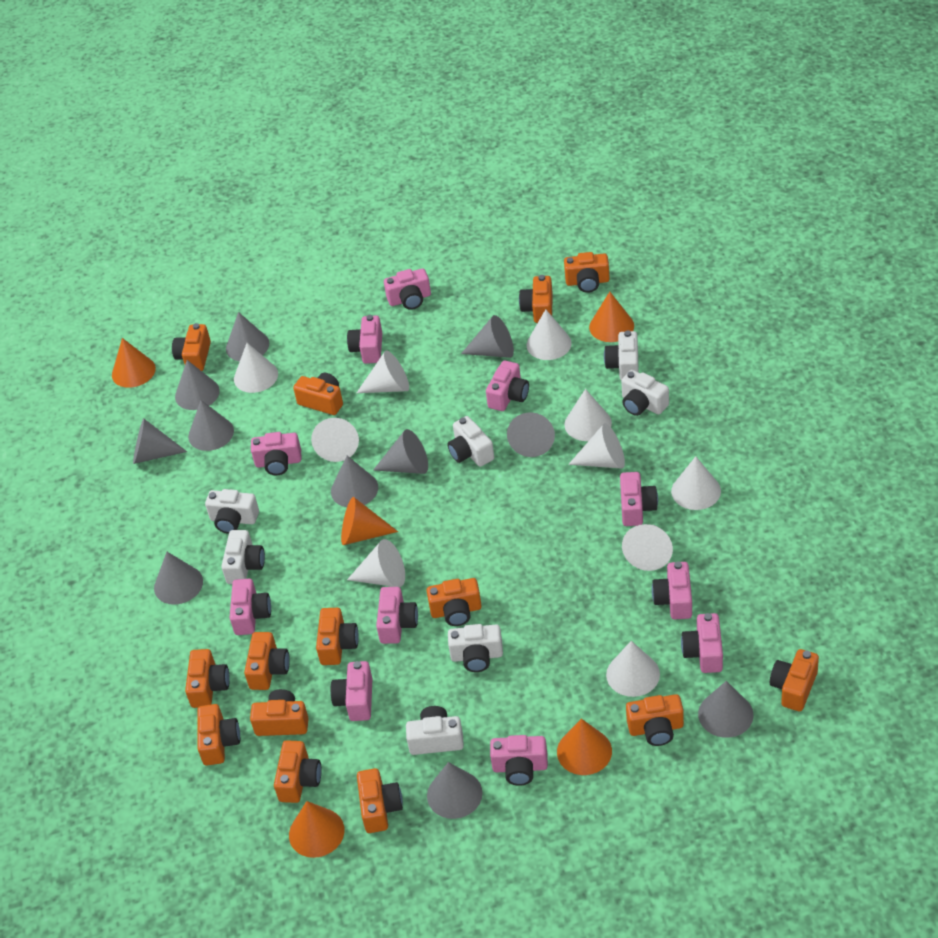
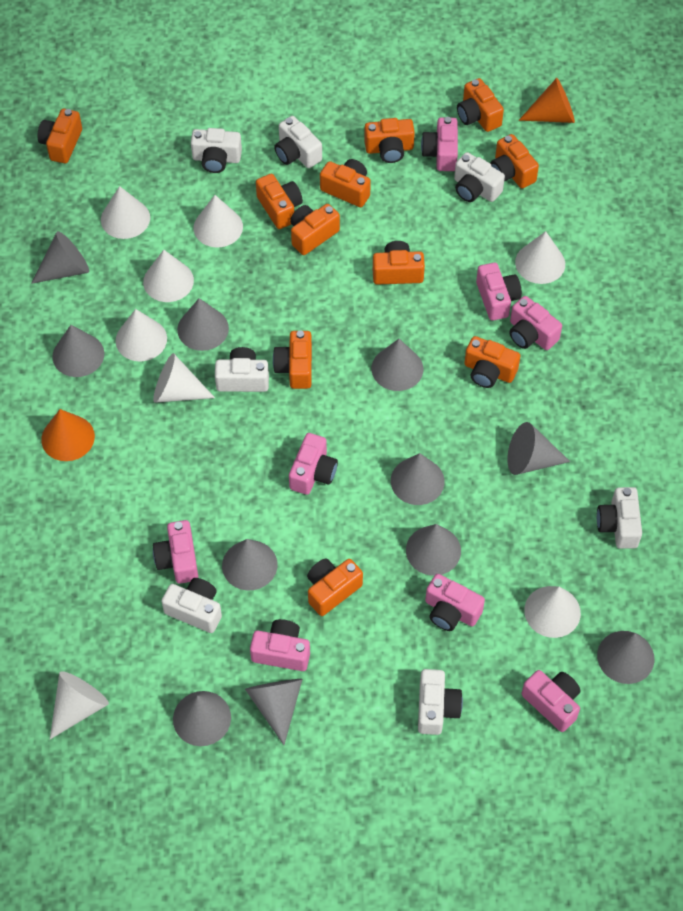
orange camera: [172,323,211,371] [185,649,230,708] [197,704,240,766] [244,632,290,690] [250,689,309,736] [274,740,322,803] [293,373,343,415] [316,608,359,665] [357,768,403,833] [426,578,482,626] [519,275,553,323] [564,252,610,293] [626,694,684,746] [770,649,819,711] = 14 -> [37,109,82,163] [256,174,303,229] [273,330,312,389] [290,204,340,255] [307,559,363,616] [320,159,371,207] [364,118,415,163] [373,241,425,285] [457,78,504,132] [464,336,520,388] [490,134,539,188] = 11
orange cone: [112,338,156,388] [289,801,344,858] [341,497,398,545] [557,719,612,775] [589,292,634,342] = 5 -> [41,409,95,461] [519,78,575,123] = 2
pink camera: [230,579,271,635] [251,432,301,475] [330,661,372,721] [347,315,382,364] [376,587,418,644] [384,268,431,310] [486,360,529,411] [490,735,548,786] [620,472,658,526] [652,561,692,619] [681,613,723,673] = 11 -> [153,520,198,584] [250,619,310,671] [289,433,338,495] [421,117,458,171] [425,574,485,631] [476,263,522,321] [509,296,562,350] [522,670,581,732] = 8
white cone: [234,343,278,393] [311,418,359,462] [347,539,405,587] [357,351,409,393] [526,309,572,360] [564,389,612,441] [568,423,625,469] [606,641,660,697] [622,524,673,571] [671,456,721,510] = 10 -> [50,671,109,739] [101,186,150,239] [115,309,167,361] [143,250,194,302] [153,353,215,403] [194,195,243,247] [515,231,565,284] [524,586,581,638] = 8

